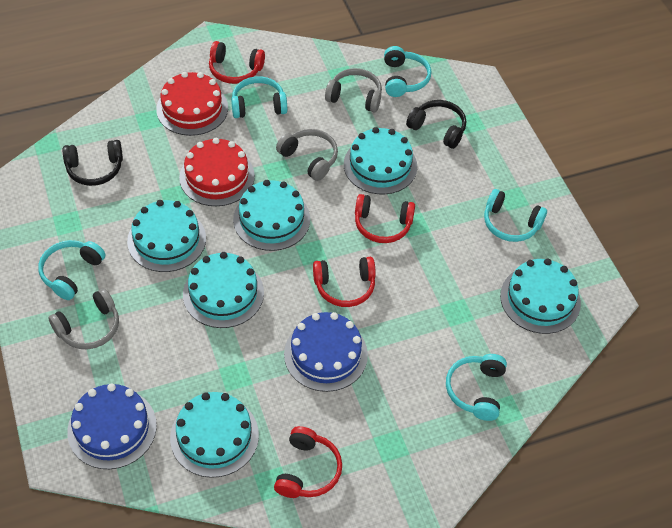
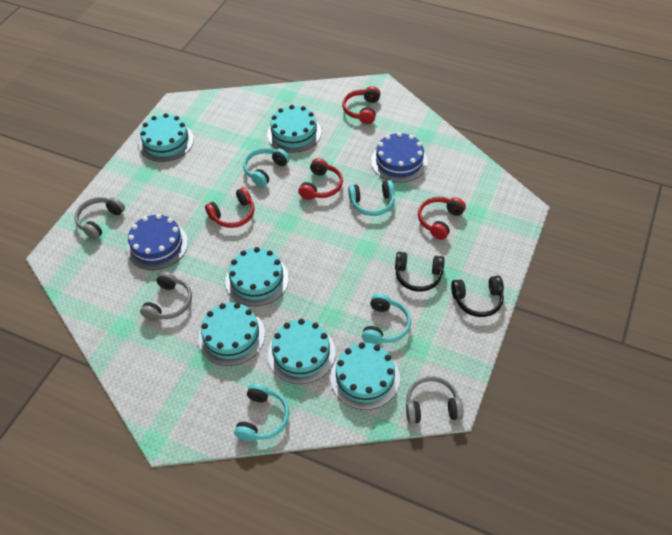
red cake: [156,72,228,136] [179,138,255,206] = 2 -> none = 0
turquoise headphones: [38,240,105,300] [231,76,287,118] [384,46,431,97] [446,354,507,421] [484,189,547,242] = 5 -> [234,383,289,441] [243,148,290,187] [348,180,395,216] [362,293,411,345] = 4

